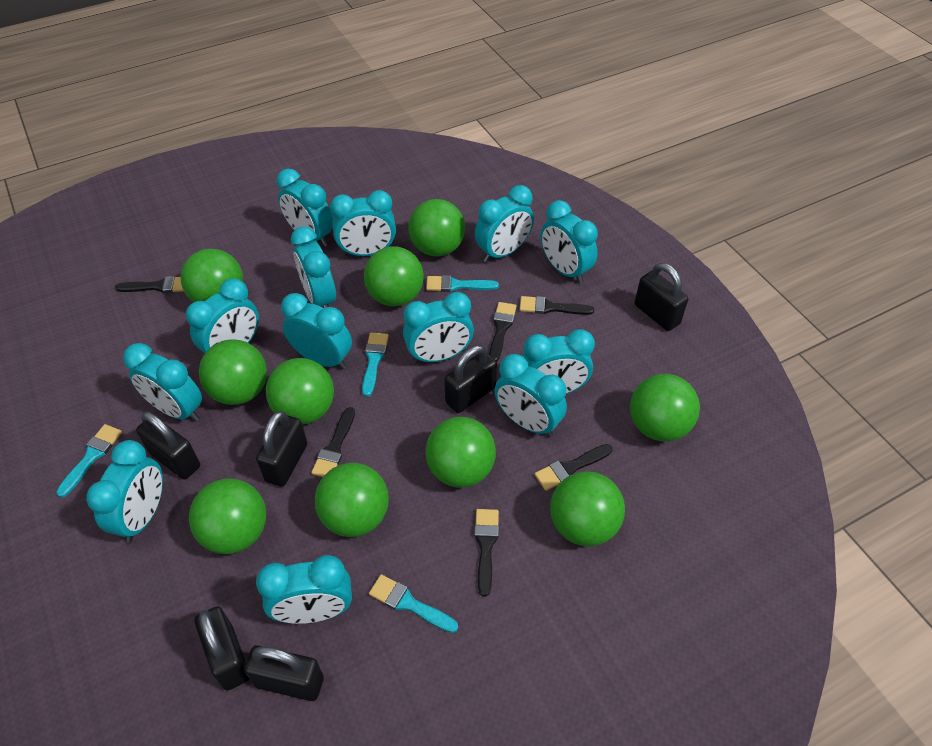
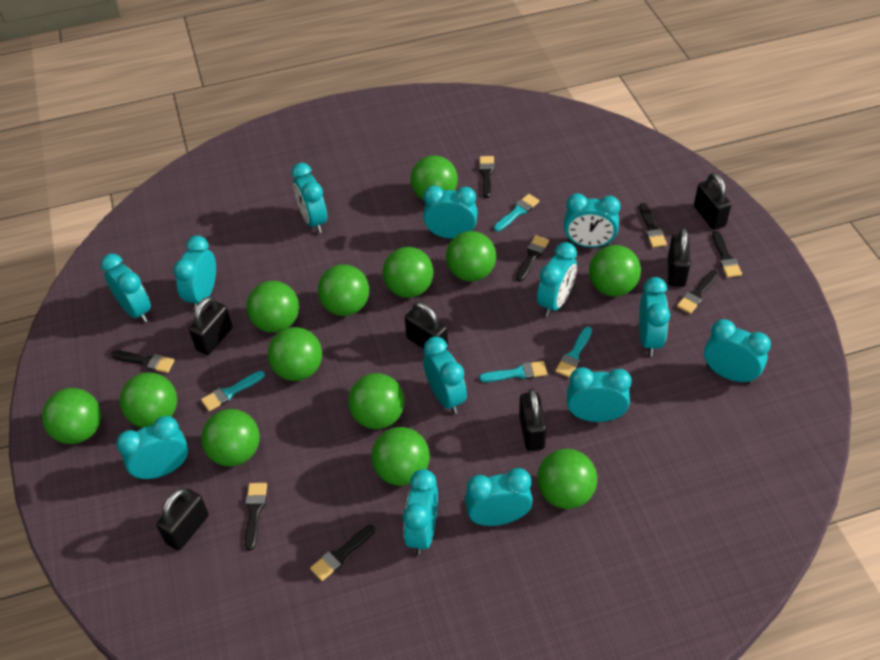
black brush: [115,276,184,293] [311,407,355,477] [475,509,499,597] [489,302,517,362] [520,296,594,315] [534,444,613,491] = 6 -> [111,350,175,373] [245,483,267,550] [310,525,375,581] [479,156,494,198] [516,235,549,282] [639,203,667,248] [677,270,718,314] [712,231,742,278] = 8
green ball: [181,249,243,302] [189,478,266,554] [199,339,267,405] [266,358,334,425] [315,463,389,537] [364,246,424,307] [409,199,465,257] [425,417,496,488] [550,471,625,546] [630,374,700,441] = 10 -> [42,388,101,444] [120,373,177,428] [201,409,260,466] [247,281,299,333] [268,327,322,381] [318,264,369,316] [348,373,404,429] [371,427,430,486] [383,247,433,298] [411,155,458,200] [446,231,496,282] [537,449,597,509] [589,245,641,296] = 13

